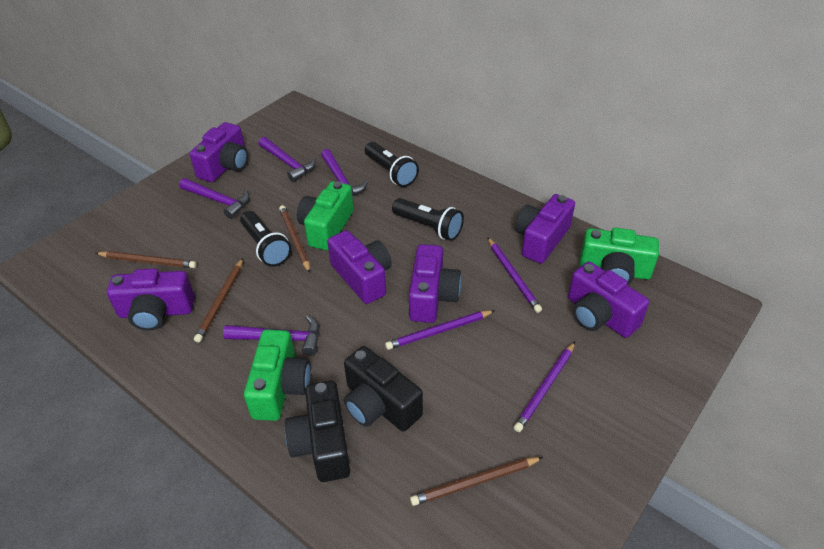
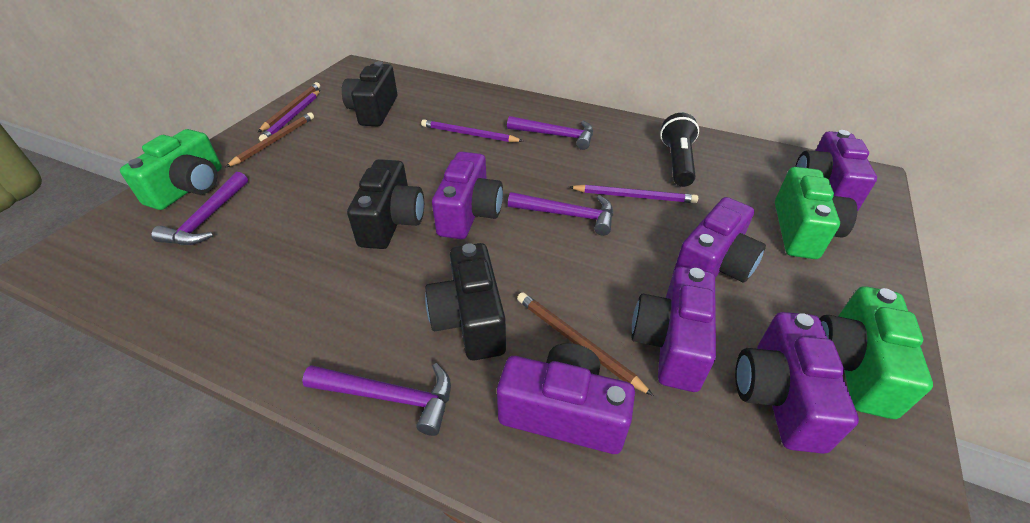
black camera: [285,381,350,482] [344,346,423,432] = 2 -> [342,61,398,126] [347,159,424,249] [425,243,506,360] = 3
black flashlight: [240,211,292,267] [365,142,419,187] [392,198,464,241] = 3 -> [660,113,699,187] = 1
brown pencil: [96,251,197,268] [194,258,243,343] [279,205,310,273] [410,457,543,506] = 4 -> [225,112,314,168] [258,82,320,132] [517,292,654,396] = 3

